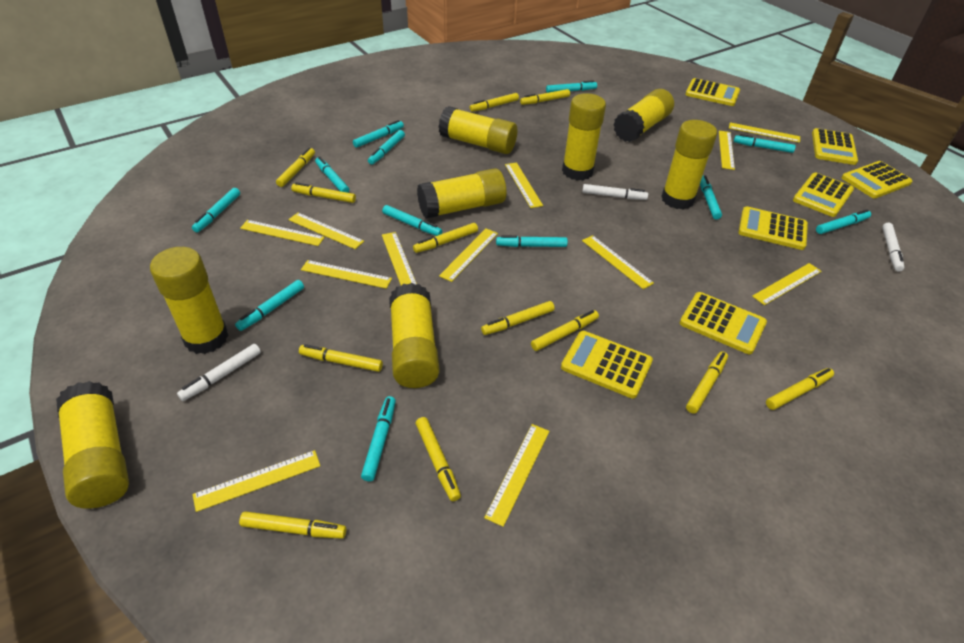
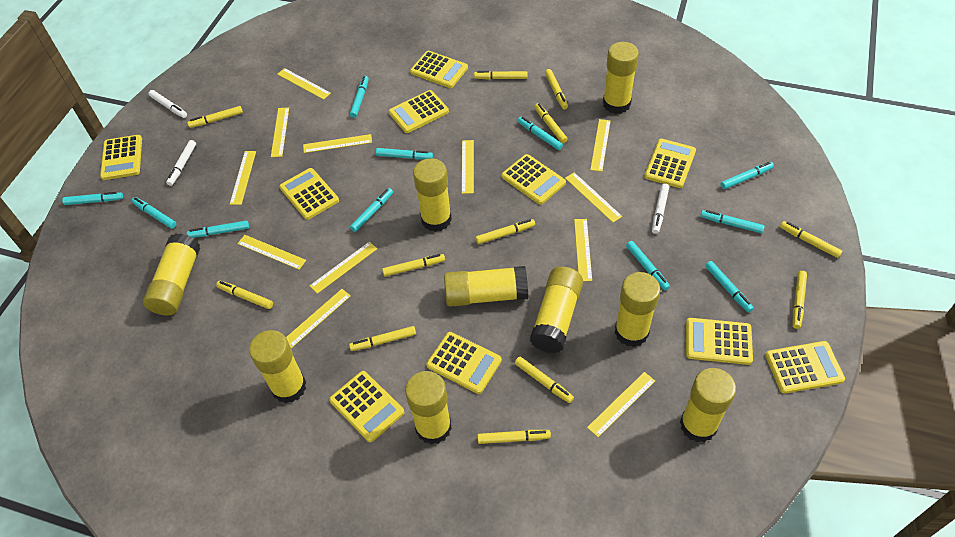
turquoise marker: [192,188,240,232] [235,280,304,331] [315,157,350,193] [353,120,404,148] [361,396,396,481] [368,130,405,165] [382,205,442,236] [496,235,568,247] [546,80,597,93] [700,175,722,220] [734,134,796,153] [816,209,871,234] = 12 -> [62,192,123,205] [131,197,176,229] [187,221,249,238] [350,76,369,118] [350,188,393,232] [376,148,433,159] [517,117,563,150] [626,241,670,291] [700,210,765,233] [705,261,754,313] [720,162,774,189] = 11
yellow calculator: [561,331,653,399] [680,292,767,354] [685,78,740,106] [738,206,808,250] [793,173,854,217] [812,128,858,165] [841,161,912,198] = 7 -> [100,135,142,180] [279,168,339,220] [329,371,404,442] [389,90,449,133] [410,51,468,88] [426,332,502,394] [501,154,566,205] [644,139,696,188] [686,318,753,365] [765,341,845,394] = 10
yellow glue stick: [56,381,129,509] [150,247,229,354] [389,283,440,388] [417,168,506,219] [438,106,517,154] [562,93,606,181] [613,89,674,142] [661,120,717,209] = 8 -> [143,233,200,316] [249,330,306,403] [405,371,452,445] [413,158,452,232] [444,266,528,307] [530,267,583,353] [603,42,639,114] [615,272,660,347] [680,368,736,443] = 9

